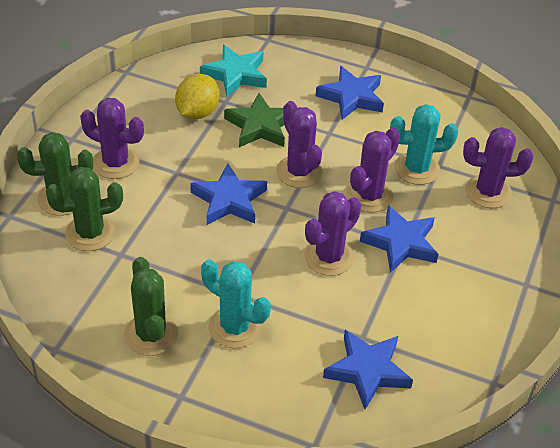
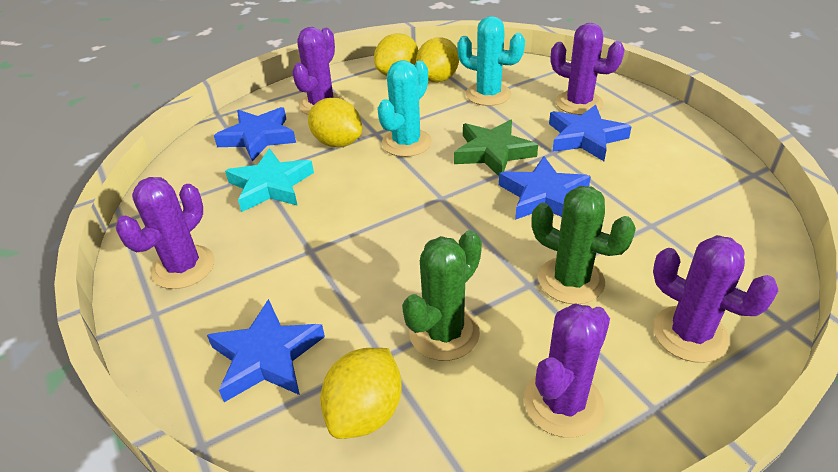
green cactus: [17,132,93,216] [46,167,123,251] [124,257,178,356] = 3 -> [402,230,482,361] [532,186,636,304] = 2
yellow lemon: [175,74,220,119] = 1 -> [308,98,362,147] [320,348,402,439] [374,33,418,76] [416,37,459,82] = 4

